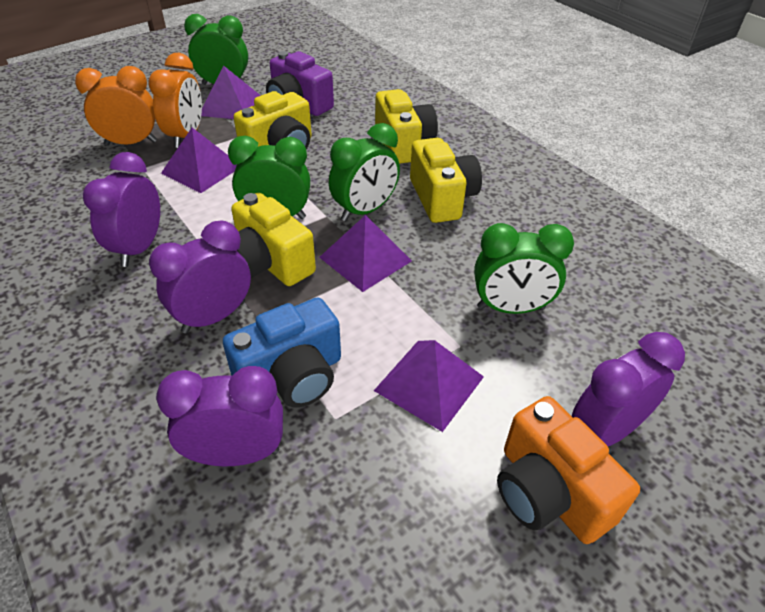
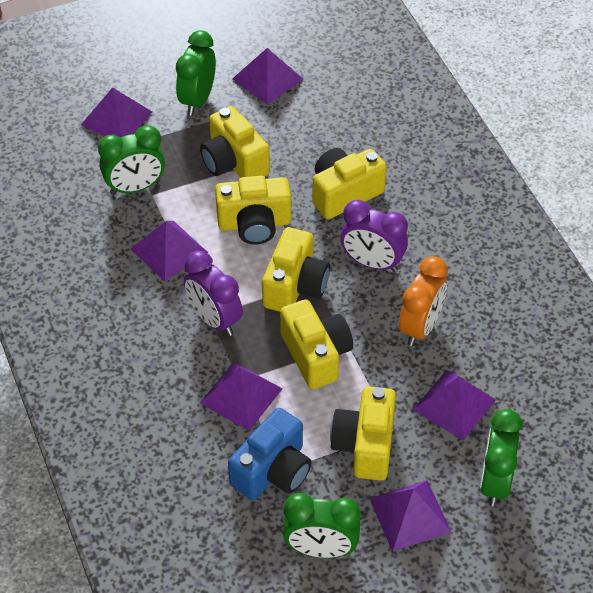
orange camera: [497,396,640,544] = 1 -> none = 0
orange clock: [75,66,157,146] [148,53,202,148] = 2 -> [399,256,448,346] = 1
purple camera: [266,51,334,116] = 1 -> none = 0
purple clock: [83,152,160,267] [149,221,251,333] [156,366,283,466] [572,332,685,446] = 4 -> [184,251,243,336] [340,200,408,272] = 2
purple pyramid: [161,128,237,193] [201,66,261,119] [319,215,412,292] [374,340,484,432] = 4 -> [81,87,152,137] [131,221,208,282] [200,362,283,431] [232,48,303,105] [369,480,452,552] [413,370,496,441] = 6
yellow camera: [231,193,316,286] [234,91,312,150] [375,89,438,164] [410,138,482,223] = 4 -> [200,106,270,177] [215,176,291,245] [262,227,330,312] [280,299,353,389] [312,148,387,219] [330,386,396,481] = 6

